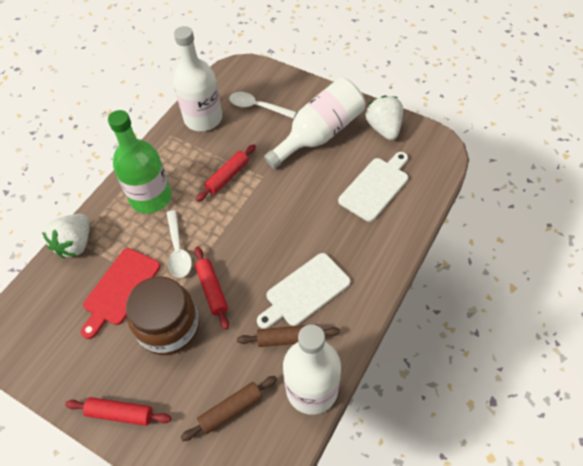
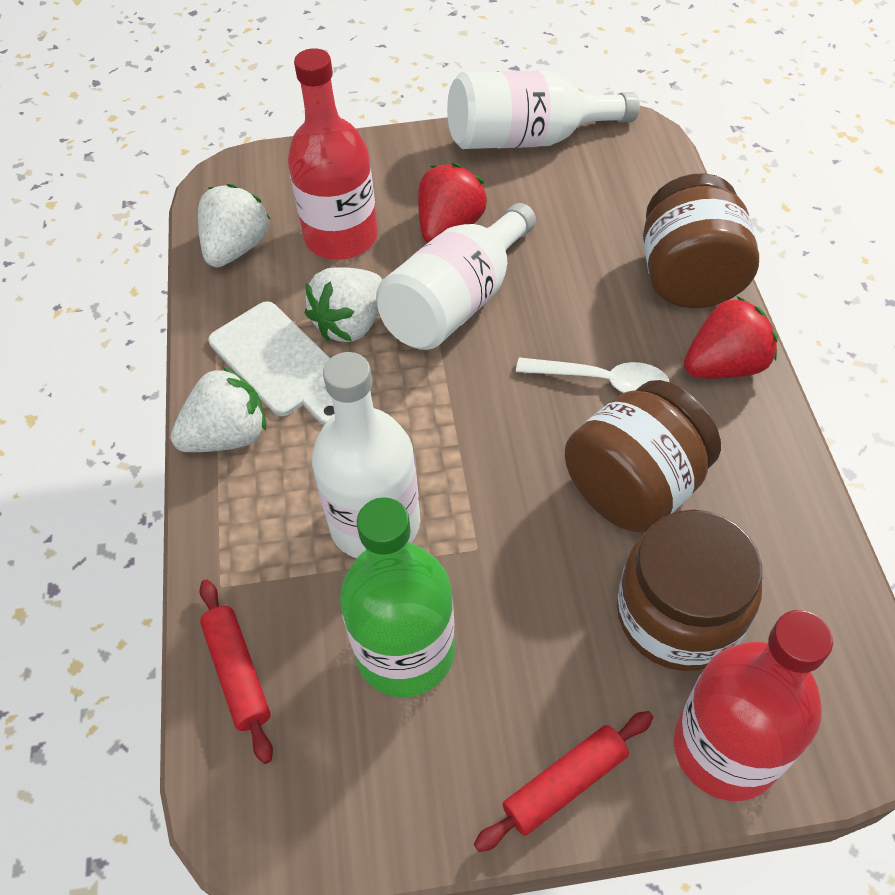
brown jar: [126,276,199,355] = 1 -> [565,380,721,532] [617,510,762,671] [643,173,759,308] = 3
brown rolling pin: [181,376,277,441] [237,324,340,347] = 2 -> none = 0
red bottle: none = 0 -> [288,48,378,260] [674,610,833,801] = 2
red cutting board: [81,248,161,339] = 1 -> none = 0
red rolling pin: [65,397,171,426] [195,247,229,330] [196,144,256,202] = 3 -> [199,580,273,764] [474,711,653,852] = 2
red strawberry: none = 0 -> [418,163,487,243] [684,296,778,378] = 2
white cutting board: [257,253,351,329] [338,152,408,222] = 2 -> [208,301,335,425] = 1
white spoon: [167,210,192,278] [229,92,296,119] = 2 -> [516,357,669,393] = 1
white strawberry: [42,214,89,258] [366,95,403,140] = 2 -> [171,366,266,452] [198,184,270,267] [305,268,382,342] = 3

